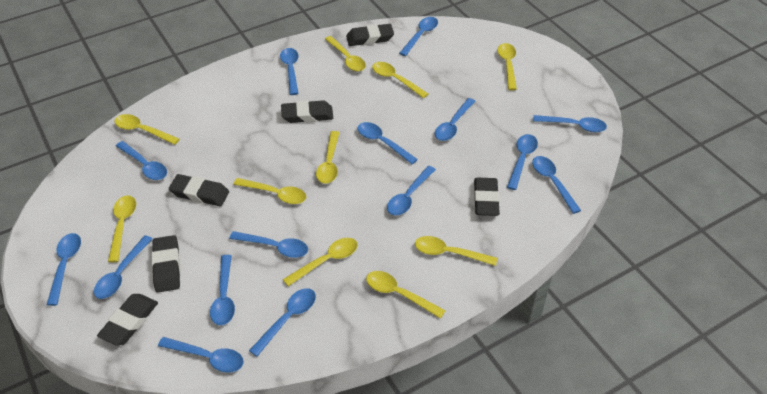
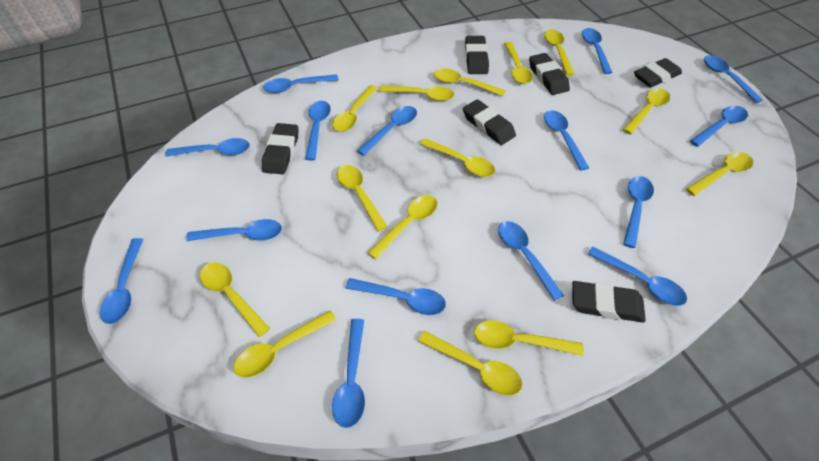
yellow spoon: [108,195,136,262] [115,114,179,145] [233,178,306,204] [283,238,358,286] [316,131,340,184] [325,36,366,71] [366,271,446,319] [372,62,428,98] [415,236,498,266] [498,43,517,90] = 10 -> [200,262,270,337] [234,310,337,377] [332,85,378,132] [337,165,388,231] [368,195,437,259] [379,85,454,101] [418,331,523,396] [420,138,495,177] [434,68,506,96] [474,320,584,356] [504,42,533,84] [544,29,574,76] [622,88,670,134] [686,152,753,196] = 14

